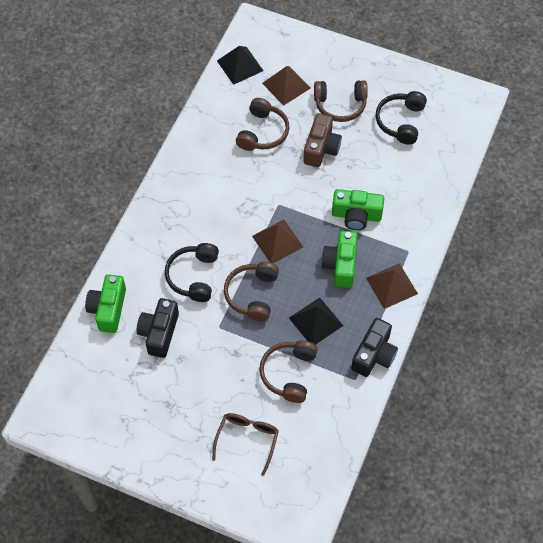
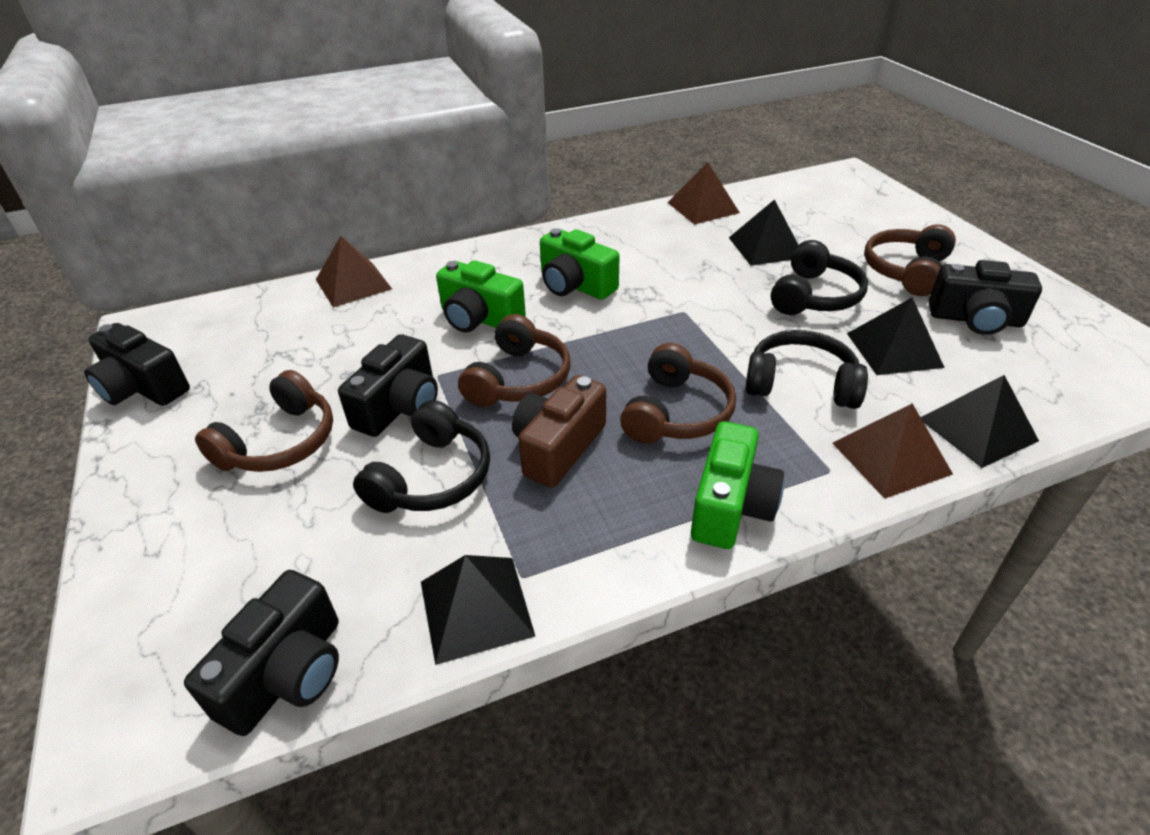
black camera: [137,298,179,358] [351,318,398,377] = 2 -> [84,323,190,406] [184,570,339,736] [338,334,438,437] [929,260,1042,335] = 4
black headphones: [165,243,219,302] [375,91,427,145] = 2 -> [353,400,490,513] [745,330,868,409] [771,240,868,315] = 3
black pyramid: [217,46,263,85] [289,297,343,345] = 2 -> [421,555,536,665] [729,199,798,266] [847,298,945,375] [921,375,1039,468] = 4
brown glasses: [212,413,279,476] = 1 -> none = 0

